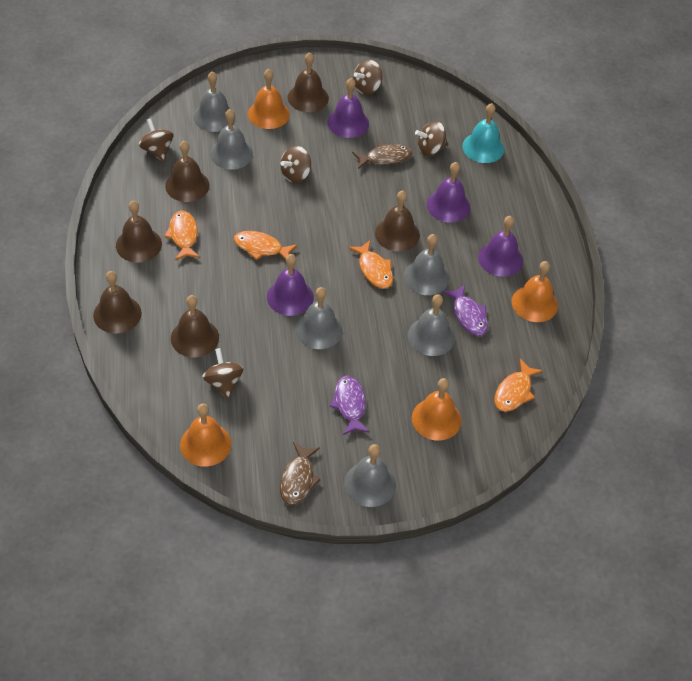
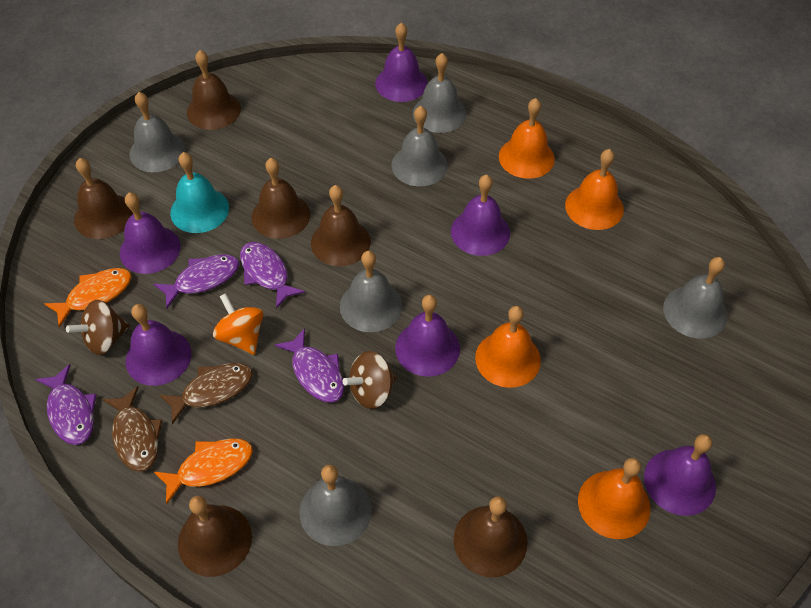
brown spinning top: [139,118,174,162] [202,348,244,399] [280,146,311,183] [353,60,382,95] [415,121,448,156] = 5 -> [66,300,130,355] [343,351,397,409] = 2
orange fish: [164,211,200,260] [234,231,297,260] [348,240,393,289] [495,359,543,412] = 4 -> [44,268,132,327] [153,439,253,505] = 2
orange spinning top: none = 0 -> [213,293,263,355] = 1
purple bell: [267,254,314,316] [327,78,369,138] [427,162,471,223] [478,216,523,277] = 4 -> [120,193,181,274] [126,304,191,386] [375,23,428,102] [395,295,460,377] [451,175,510,256] [644,434,716,516] = 6
purple fish: [329,375,370,435] [443,285,488,336] = 2 -> [35,364,97,445] [153,254,239,308] [240,242,305,309] [275,328,344,403] = 4

